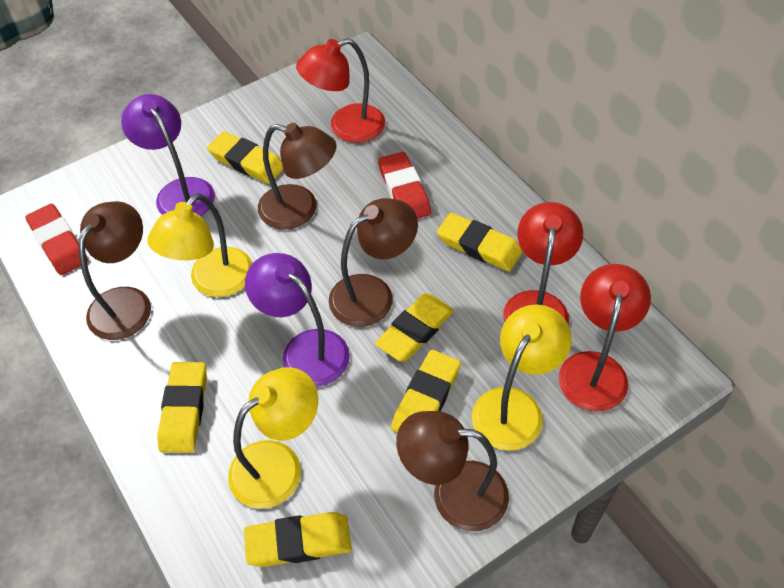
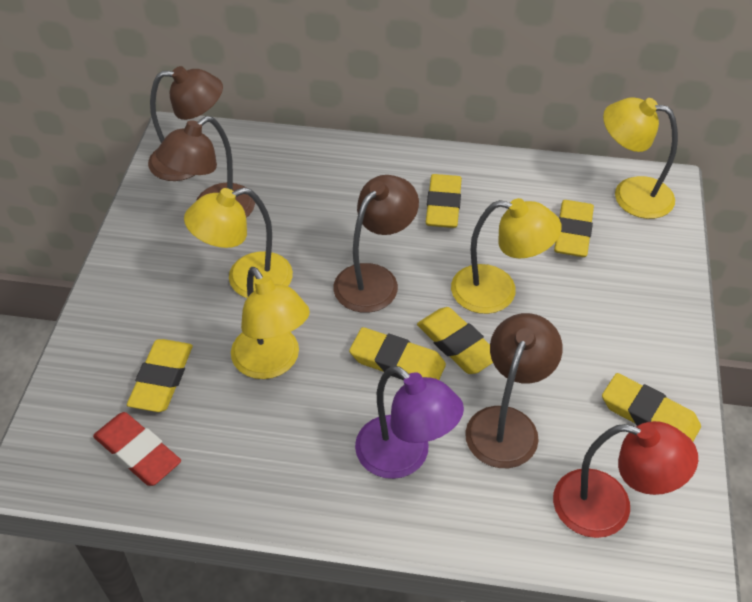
purple lamp: [121,94,215,216] [245,253,350,387] = 2 -> [355,365,464,479] = 1
red eraser: [25,204,88,275] [378,152,431,219] = 2 -> [93,412,181,486] = 1
red lamp: [296,38,385,143] [503,202,583,324] [559,264,651,412] = 3 -> [553,421,698,538] = 1
yellow lamp: [147,193,253,297] [228,367,318,509] [472,304,572,451] = 3 -> [184,187,293,298] [231,267,310,379] [451,198,562,314] [603,97,678,219] = 4

